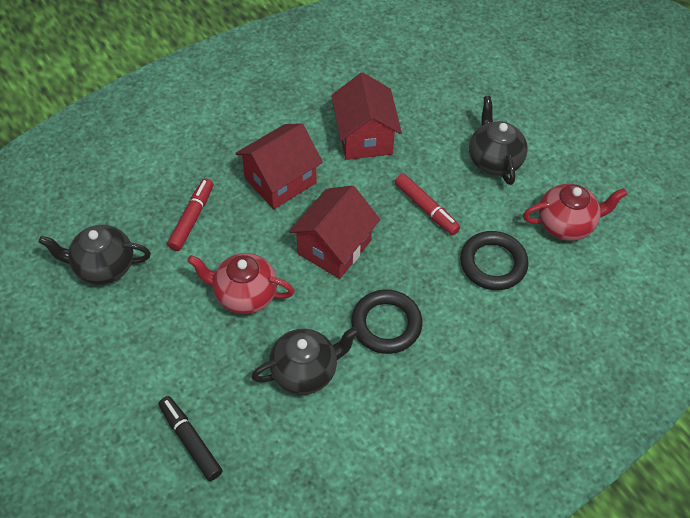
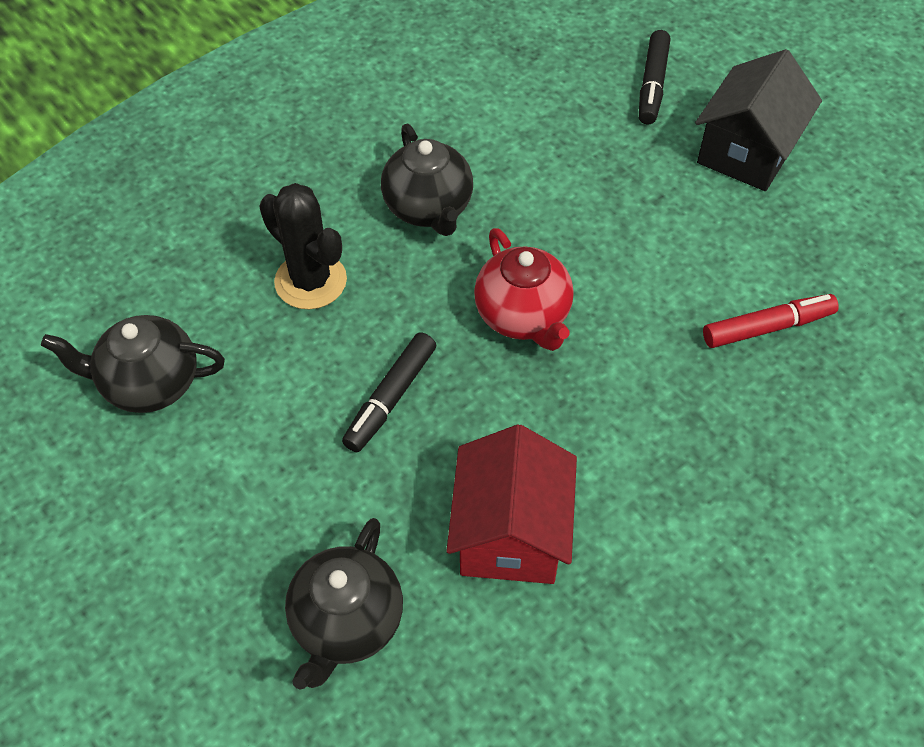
black cactus: none = 0 -> [259,183,347,310] = 1
black house: none = 0 -> [695,49,822,191] = 1
black marker: [159,396,223,481] = 1 -> [342,332,436,452] [639,30,670,124] = 2
black ring: [351,289,422,354] [460,231,528,290] = 2 -> none = 0
red house: [235,123,323,209] [289,185,380,279] [331,73,402,160] = 3 -> [447,424,577,584] = 1
red marker: [167,178,213,251] [395,173,460,235] = 2 -> [703,294,839,348] = 1
red teapot: [187,253,294,314] [523,184,627,241] = 2 -> [474,228,574,351] = 1

